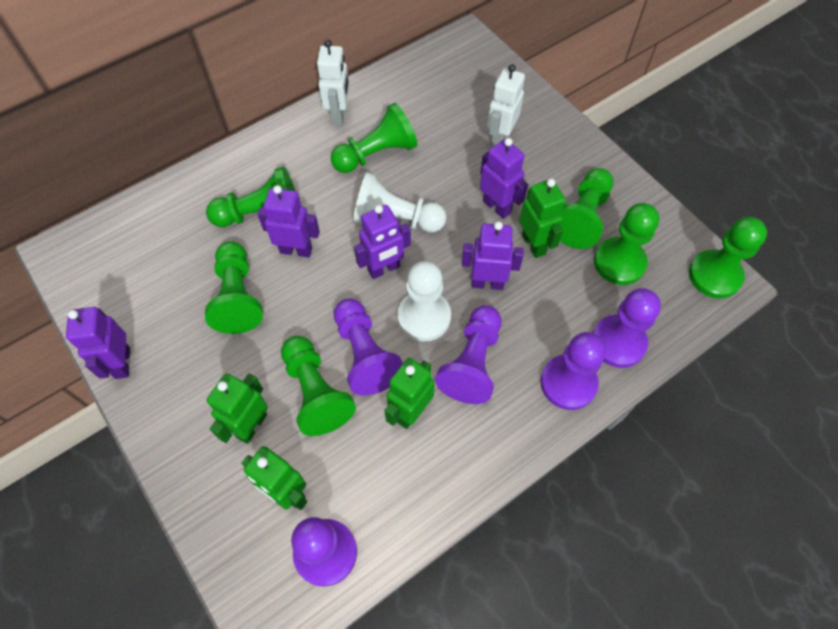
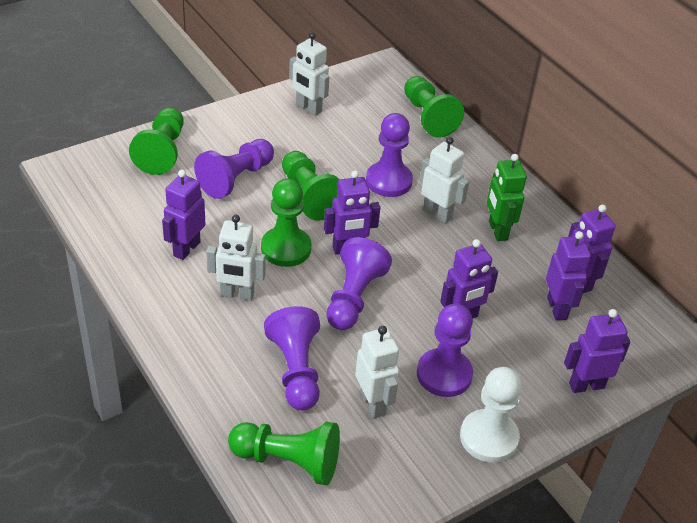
green pawn: [205,241,263,334] [206,166,295,227] [281,336,356,436] [331,103,418,173] [560,168,613,249] [594,203,659,285] [689,217,767,298] = 7 -> [129,107,184,175] [228,422,340,485] [261,178,312,267] [282,151,340,221] [404,76,464,137] = 5
green robot: [206,373,268,444] [242,446,307,510] [384,358,435,429] [519,179,566,258] = 4 -> [487,154,527,241] = 1
purple robot: [66,307,130,379] [257,185,320,258] [354,205,411,279] [462,221,524,290] [480,138,528,219] = 5 -> [162,170,205,260] [324,170,380,255] [440,239,498,319] [546,231,591,320] [564,309,631,393] [568,205,616,293] = 6
white pawn: [353,172,447,232] [397,261,451,342] = 2 -> [460,367,522,463] = 1
white robot: [317,40,349,126] [487,64,525,147] = 2 -> [206,215,266,301] [289,32,329,116] [355,326,399,418] [420,137,469,224] = 4

